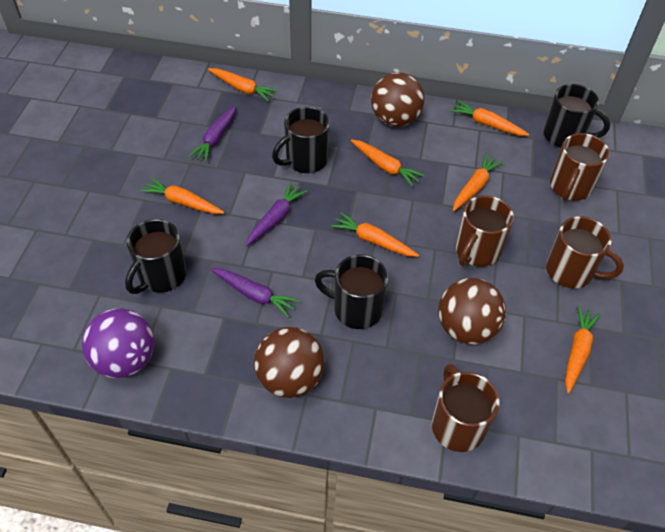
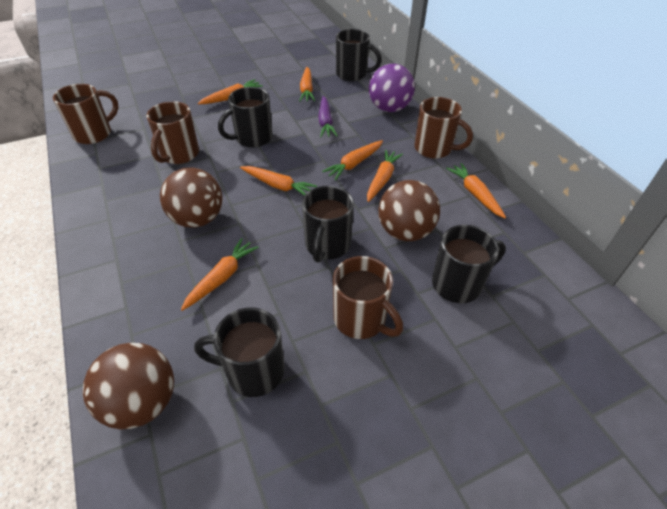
black mug: [125,219,186,294] [272,107,330,173] [314,254,388,329] [543,84,610,148] = 4 -> [194,308,284,397] [218,87,273,148] [302,186,354,263] [336,29,382,81] [432,225,506,303] = 5
purple carrot: [188,105,236,162] [210,268,300,318] [246,183,307,246] = 3 -> [318,96,338,137] = 1

